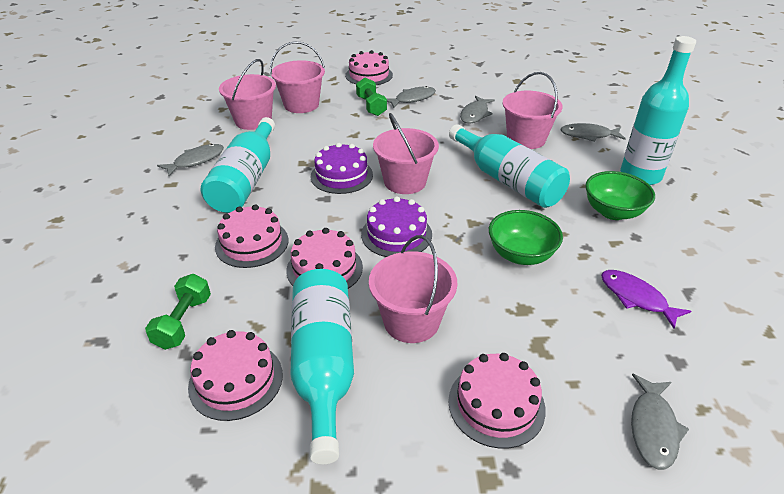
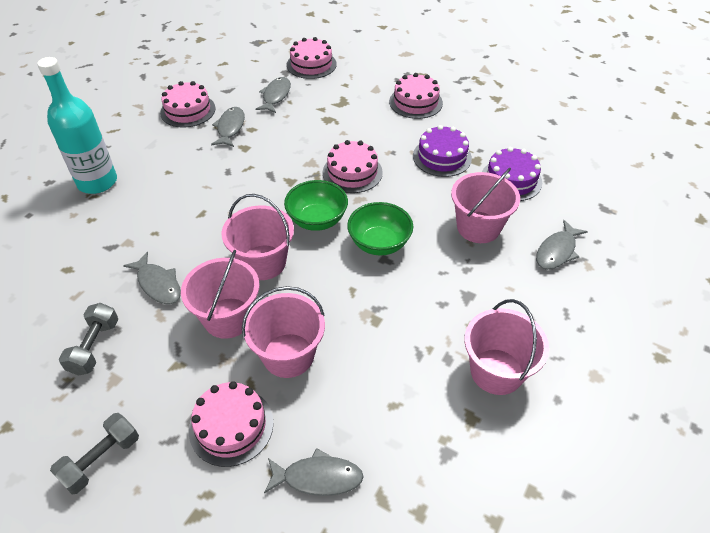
green dumbbell: [145,274,211,350] [356,78,387,116] = 2 -> none = 0
grey dumbbell: none = 0 -> [50,413,139,495] [59,303,118,376] = 2
purple fish: [601,270,691,329] = 1 -> none = 0
turquoise bottle: [201,117,275,213] [290,269,354,465] [449,124,570,208] [620,36,696,185] = 4 -> [37,57,117,194] = 1

